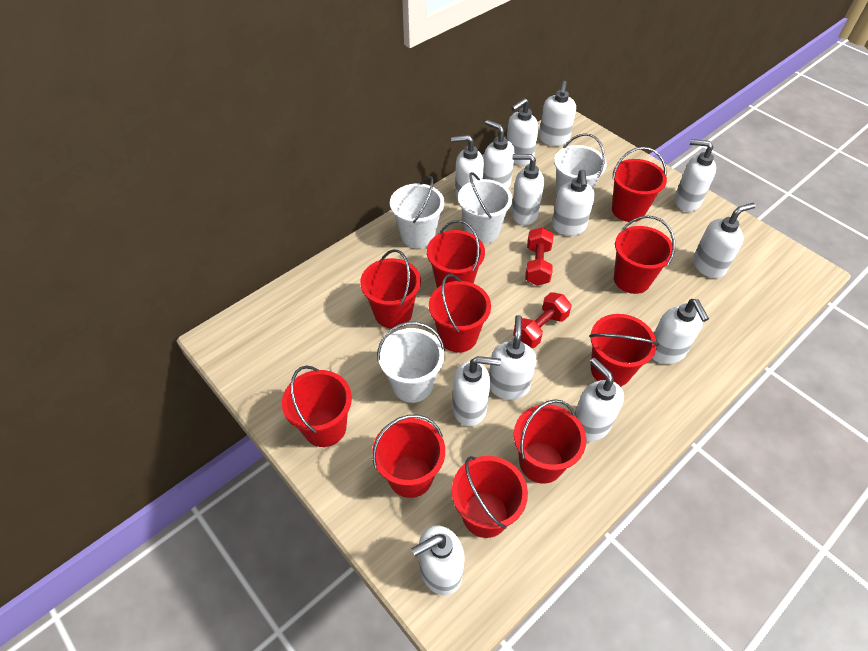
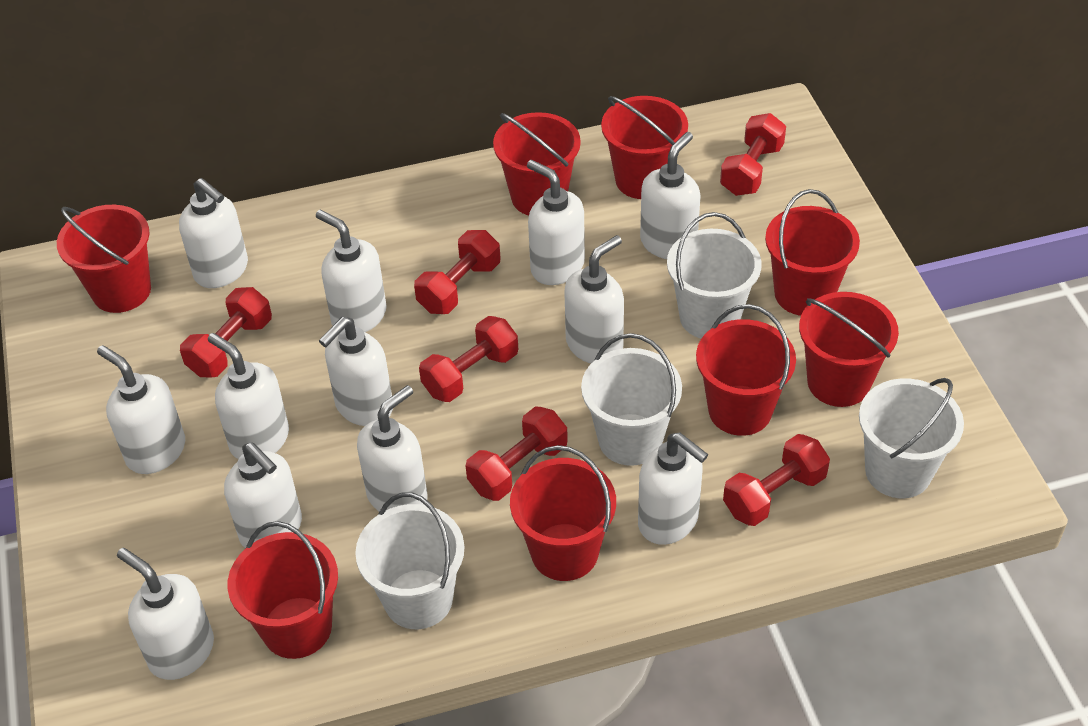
red bucket: [282,366,352,447] [360,249,421,328] [372,414,445,498] [427,220,485,288] [429,274,491,353] [452,456,528,538] [514,399,586,484] [589,314,659,387] [612,147,667,222] [614,215,675,294] = 10 -> [57,205,151,313] [228,521,338,659] [493,112,581,215] [510,445,616,581] [601,96,688,199] [696,304,796,436] [765,189,860,316] [799,292,899,407] = 8
red dumbbell: [513,292,571,348] [525,227,553,286] = 2 -> [180,287,272,377] [414,230,500,314] [419,316,518,402] [466,407,568,501] [720,113,786,196] [723,434,830,526] = 6
white soap dispenser: [411,526,464,595] [451,135,484,200] [452,356,501,426] [483,120,515,188] [489,315,536,400] [507,98,539,166] [511,154,544,225] [539,81,576,146] [552,170,595,236] [575,358,624,441] [652,299,709,364] [674,139,716,212] [693,203,756,278] = 13 -> [97,345,185,474] [117,548,214,680] [179,178,248,288] [208,333,289,459] [224,442,302,548] [316,209,387,332] [319,317,393,426] [357,385,428,512] [527,160,585,285] [564,235,624,363] [638,432,708,545] [640,132,701,259] = 12

